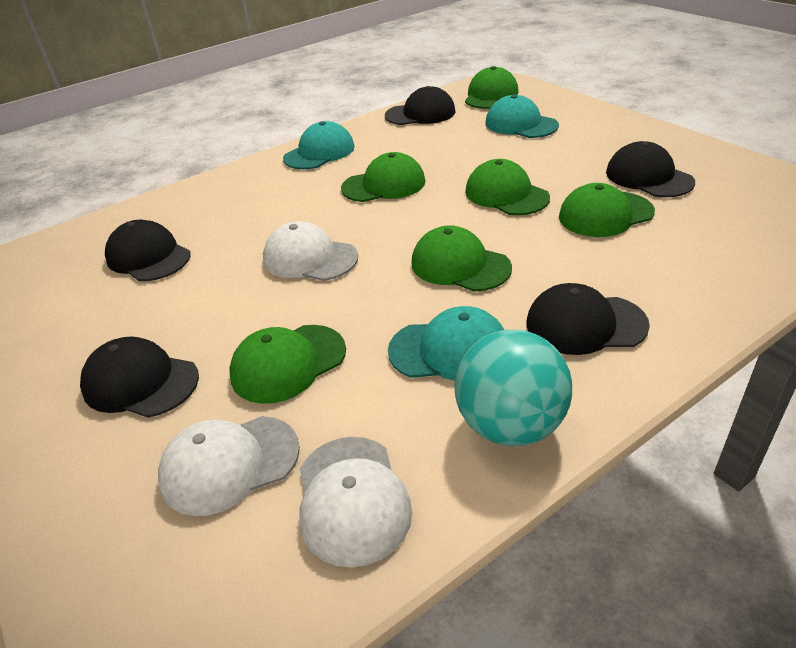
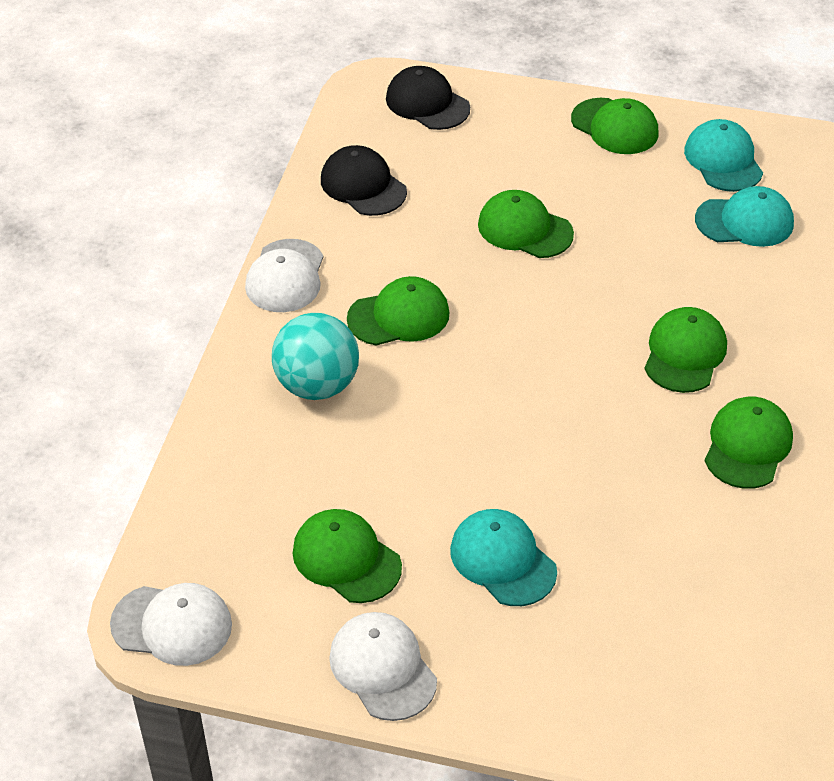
black cap: [80,336,199,418] [105,220,191,281] [385,86,456,125] [526,283,650,355] [606,141,695,197] = 5 -> [321,145,407,216] [386,66,470,130] = 2

